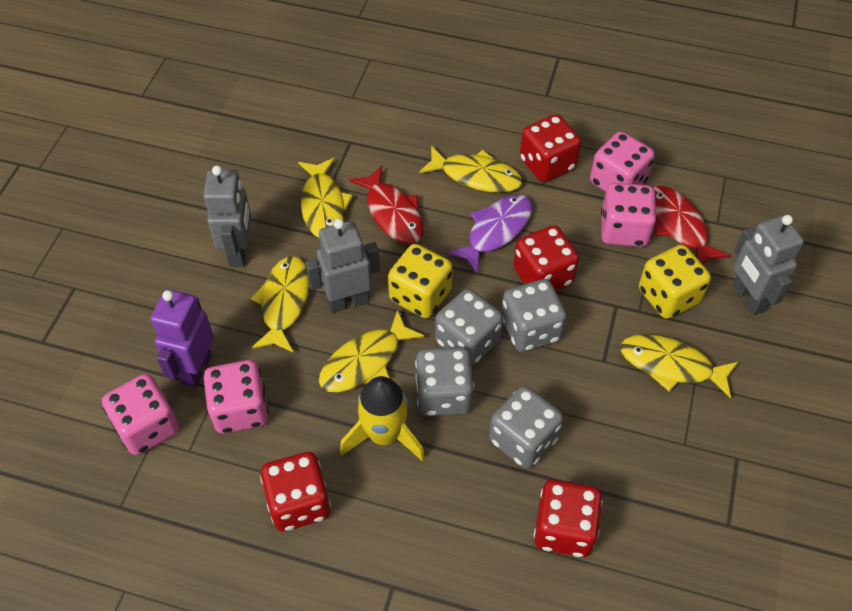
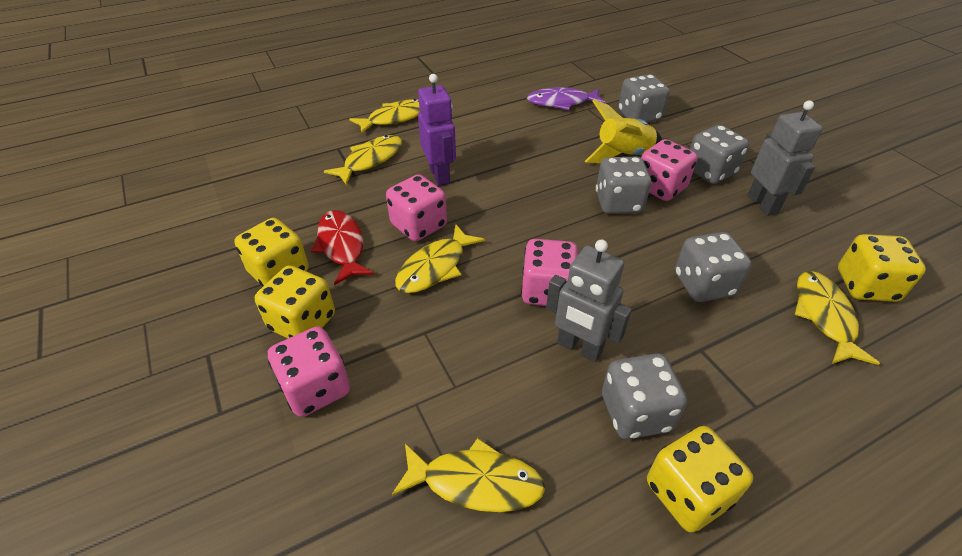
grey dice: [415,347,474,416] [435,289,503,366] [489,386,563,469] [501,279,567,352] = 4 -> [596,157,652,214] [602,353,687,439] [618,74,669,123] [675,232,752,302] [690,125,749,184] = 5
grey robot: [203,166,251,267] [305,219,380,313] [732,215,804,315] = 3 -> [546,239,632,362] [748,100,822,216] = 2
red dice: [260,452,331,531] [513,225,579,291] [520,114,581,182] [534,479,603,557] = 4 -> none = 0
red fish: [349,165,423,244] [653,186,730,264] = 2 -> [311,210,374,285] = 1
yellow dice: [388,244,453,318] [639,245,711,319] = 2 -> [234,218,309,286] [255,265,335,339] [647,426,753,532] [838,234,926,302] = 4

